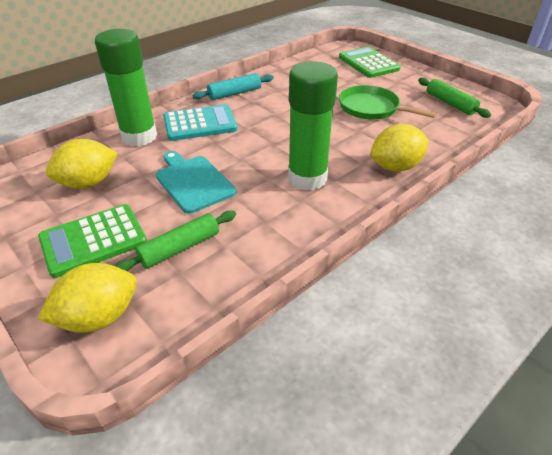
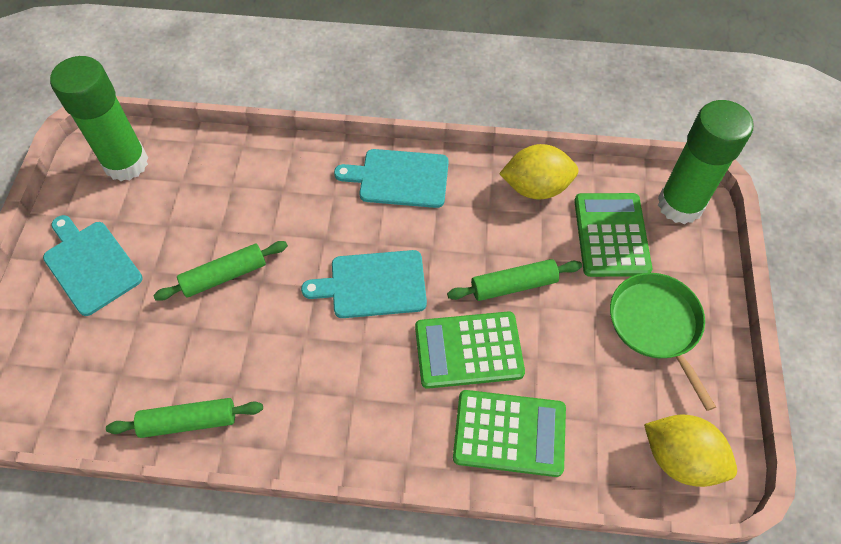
green calculator: [38,204,147,278] [339,47,401,78] = 2 -> [415,311,525,389] [453,390,566,477] [574,193,652,277] = 3
green rolling pin: [115,210,236,271] [418,78,491,118] = 2 -> [106,398,263,438] [153,241,288,301] [447,259,582,301] = 3
turquoise calculator: [163,104,237,141] = 1 -> none = 0
turquoise cutting board: [155,151,236,214] = 1 -> [43,215,143,316] [301,250,427,318] [334,149,449,208] = 3
turquoise rolling pin: [192,73,274,100] = 1 -> none = 0
yellow lemon: [38,263,137,333] [46,139,118,189] [371,124,429,172] = 3 -> [499,144,579,200] [644,414,737,487] = 2

